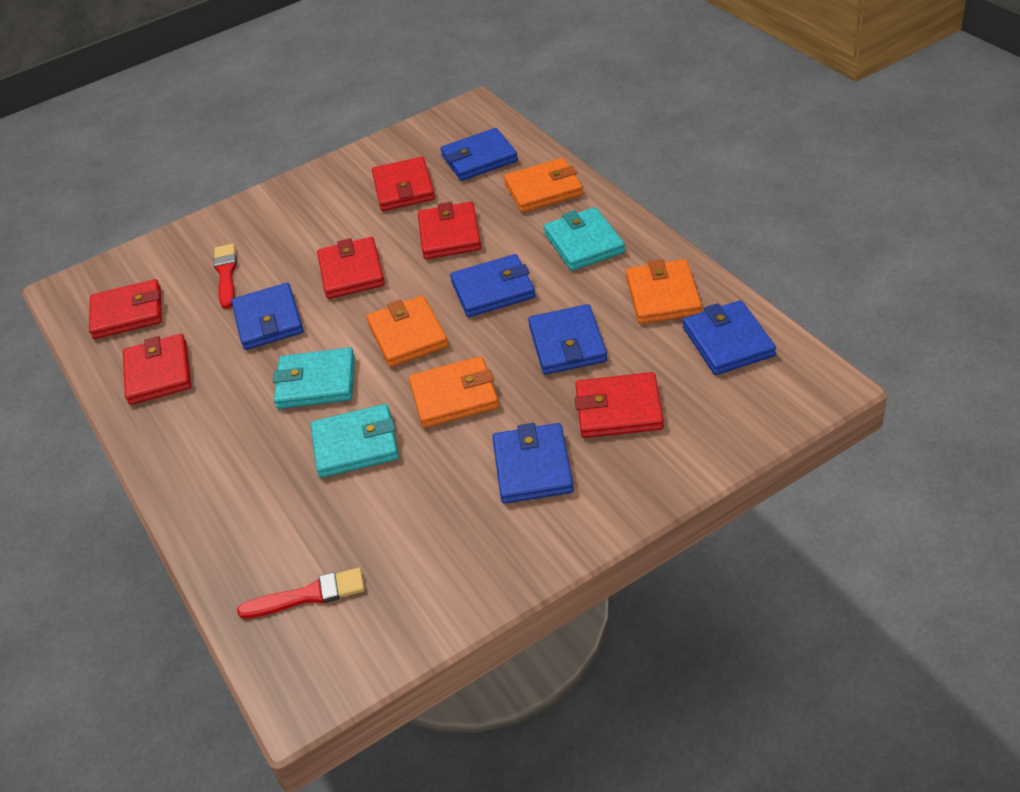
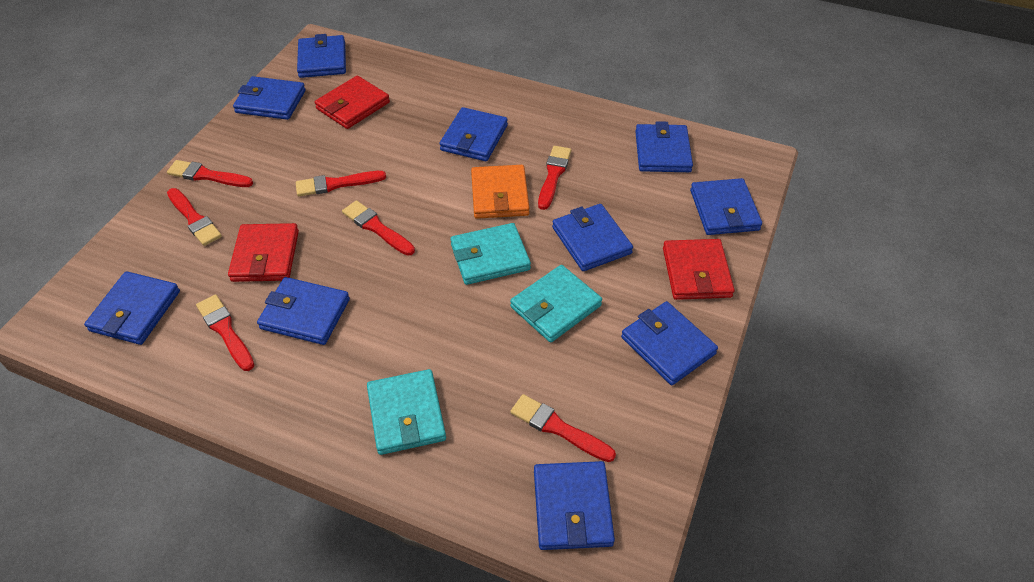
blue wallet: [231,283,303,350] [440,128,518,181] [450,254,536,317] [492,423,574,504] [528,304,607,375] [683,300,776,375] = 6 -> [84,271,180,345] [233,76,306,120] [257,277,350,345] [297,34,346,78] [440,107,508,161] [534,461,615,550] [552,204,633,271] [621,301,718,385] [635,121,693,172] [690,178,762,235] = 10
orange wallet: [367,296,448,367] [409,356,499,428] [504,158,583,213] [626,259,702,324] = 4 -> [471,165,530,219] = 1
red brush: [214,244,237,309] [237,567,365,619] = 2 -> [167,160,253,187] [167,188,222,246] [196,294,254,371] [296,171,386,196] [342,200,415,256] [510,394,616,462] [538,146,571,210] = 7
red wallet: [89,279,162,339] [123,334,191,405] [317,237,385,299] [372,157,435,211] [418,202,481,259] [575,372,664,438] = 6 -> [228,223,299,282] [315,76,390,129] [663,239,734,300] = 3

